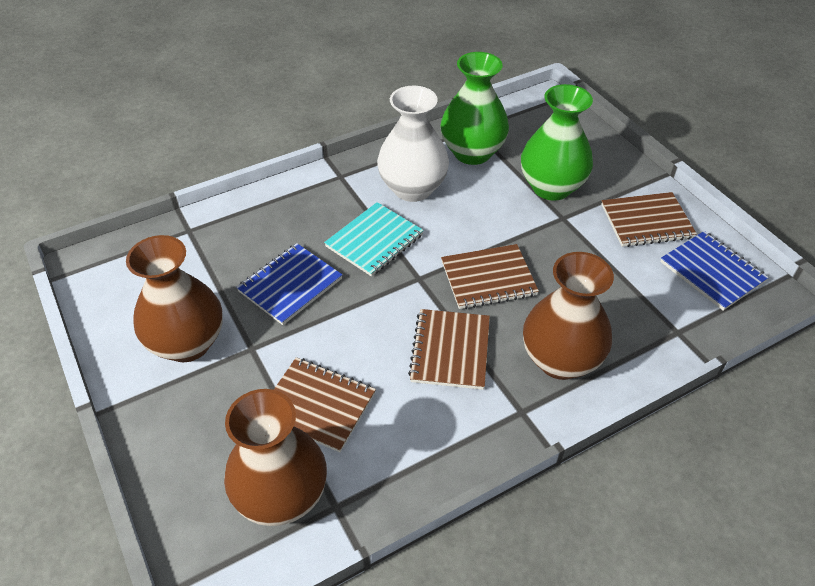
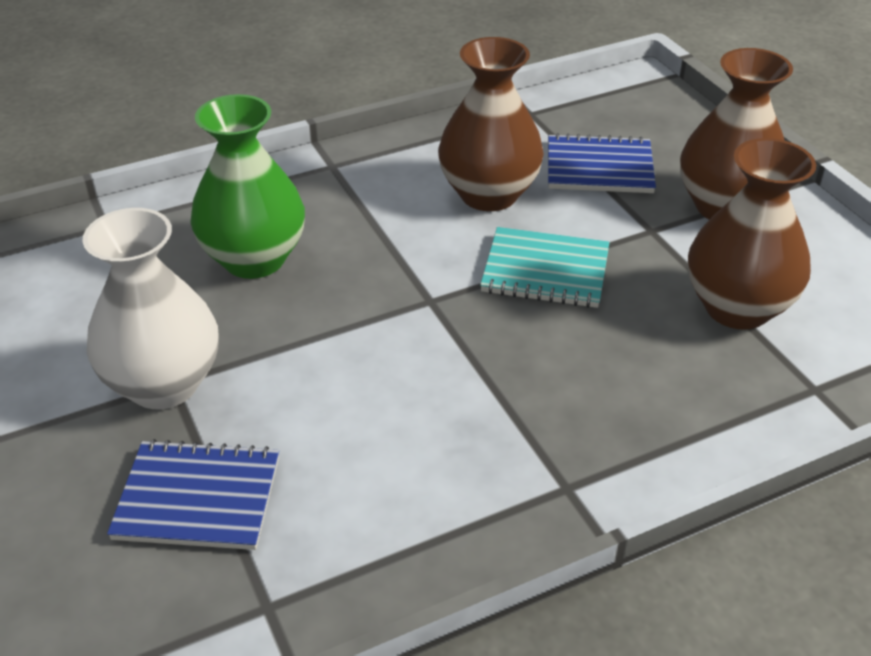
brown notebook: [274,357,376,452] [408,309,490,390] [441,244,539,309] [601,192,697,247] = 4 -> none = 0
green vase: [440,52,509,165] [521,84,593,201] = 2 -> [190,94,305,279] = 1

